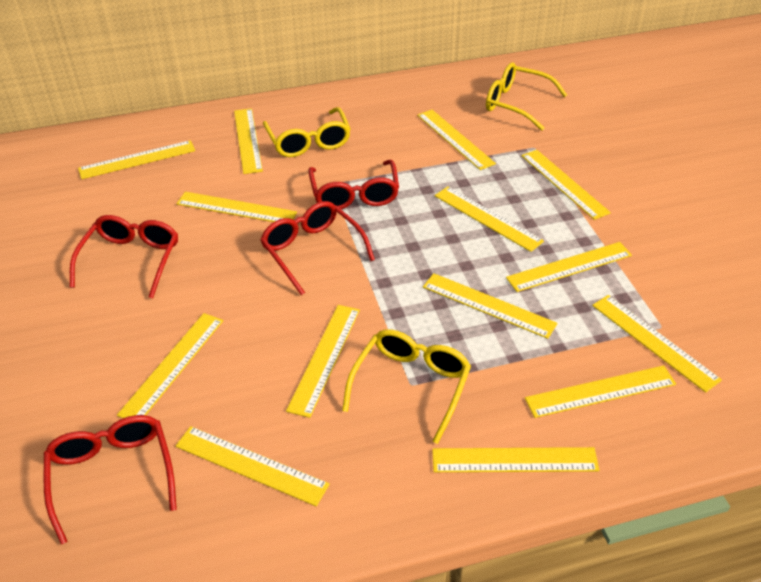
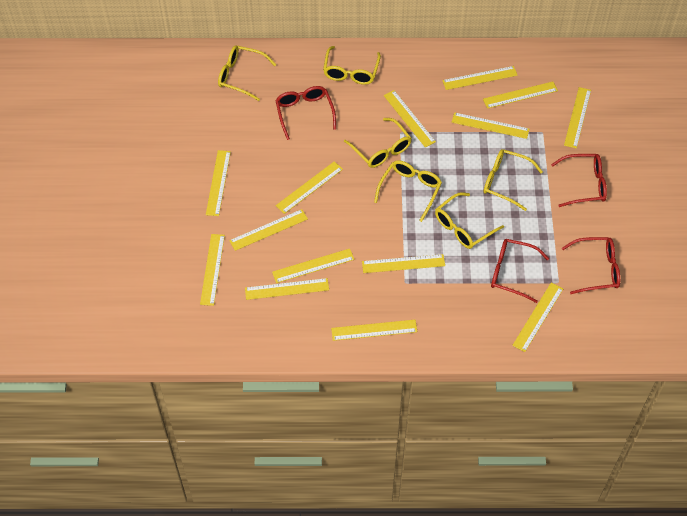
yellow glasses: [263,107,350,157] [342,329,471,444] [486,63,567,131] = 3 -> [218,45,276,101] [323,46,381,85] [344,118,412,168] [374,160,442,222] [435,192,504,249] [484,149,543,211] = 6

